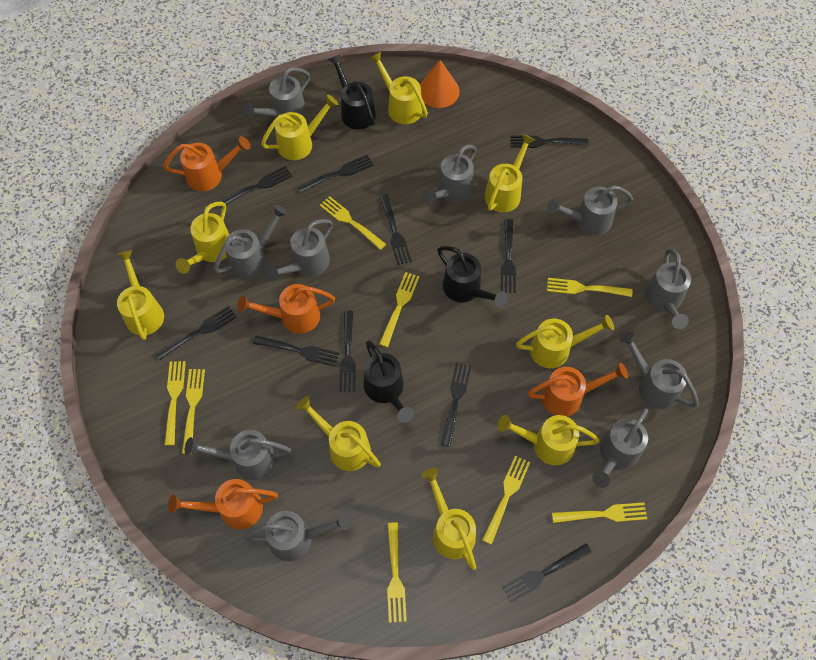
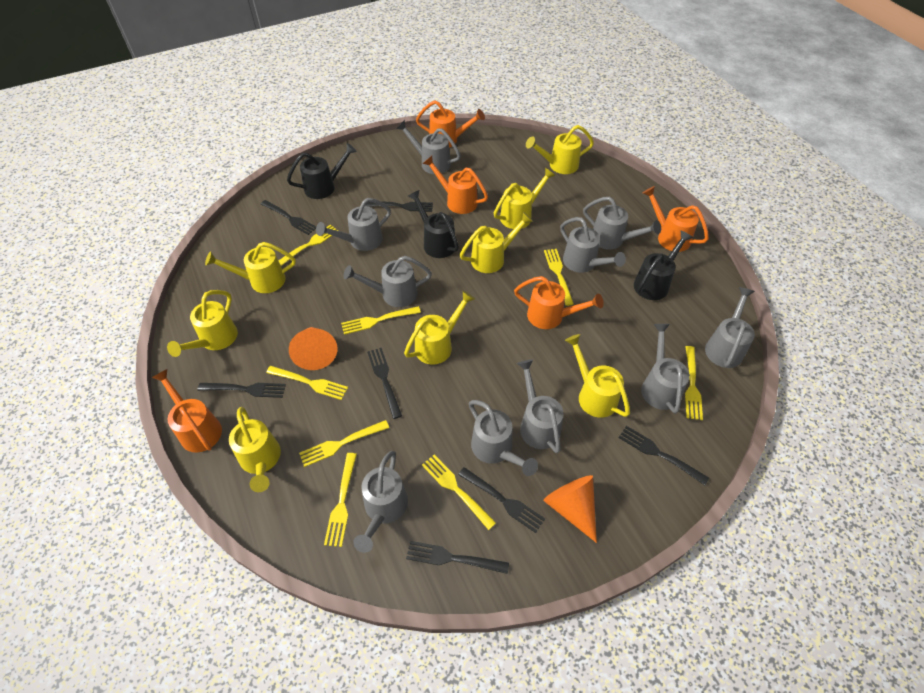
black fork: [155,306,237,360] [217,166,292,208] [253,335,339,367] [298,155,373,193] [339,310,356,392] [379,194,412,265] [441,362,471,447] [501,219,516,293] [502,543,592,602] [510,135,589,148] = 10 -> [197,383,286,398] [261,200,316,235] [365,202,433,212] [367,348,402,419] [406,541,509,574] [458,467,545,533] [619,426,709,485] = 7
orange cone: [420,60,460,108] = 1 -> [289,327,337,370] [543,475,597,543] = 2
orange watering can: [163,136,250,191] [168,479,278,529] [237,284,335,334] [528,363,628,417] = 4 -> [152,369,222,453] [416,100,485,147] [423,156,488,214] [514,276,604,329] [643,186,709,252] = 5
yellow watering can: [116,250,164,340] [175,202,230,274] [261,95,339,160] [296,396,381,471] [369,52,428,124] [421,468,476,570] [485,134,536,212] [498,415,599,465] [516,315,614,368] = 9 -> [167,290,238,357] [205,242,296,293] [229,407,281,492] [404,291,475,364] [460,212,533,273] [494,168,556,229] [526,125,594,174] [565,334,630,418] = 8

